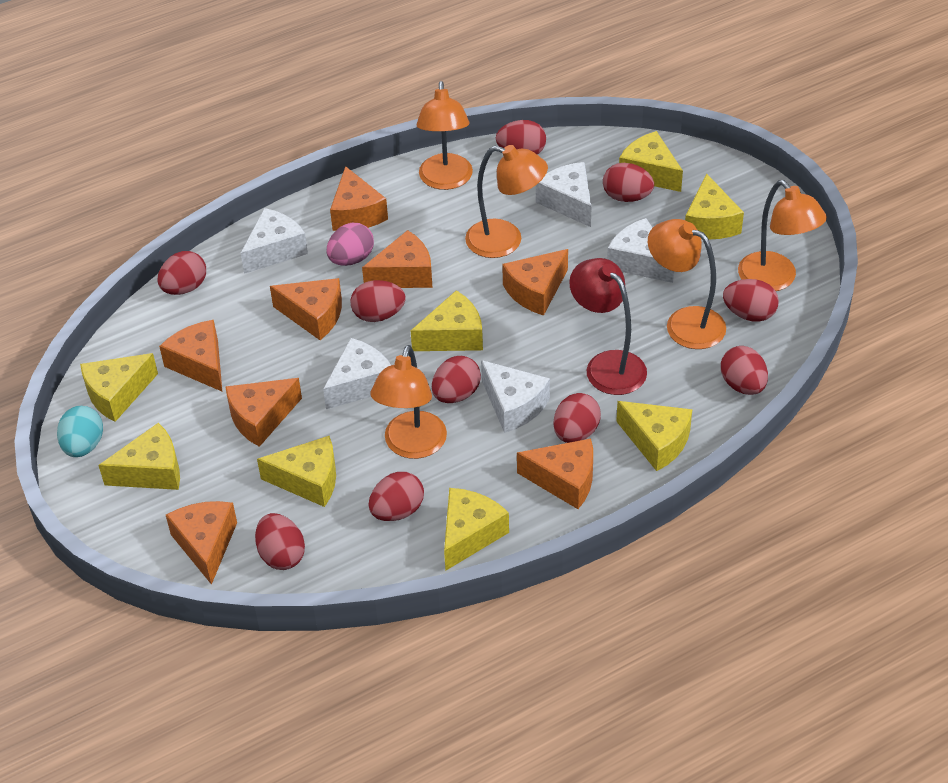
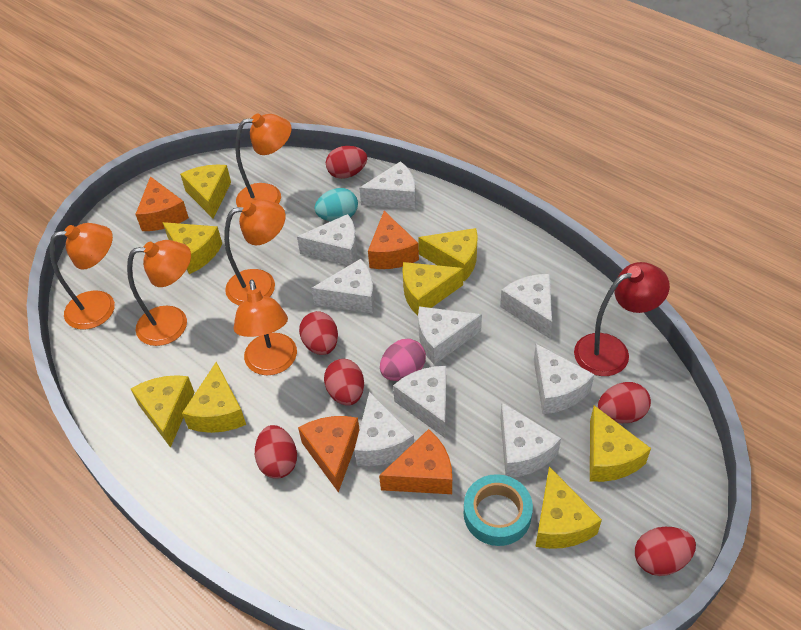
orange cheese: [159,320,222,391] [166,501,237,585] [225,378,302,447] [270,278,342,340] [330,166,388,231] [362,230,433,288] [502,249,568,316] [517,439,593,509] = 8 -> [135,176,189,231] [298,416,360,492] [368,211,419,269] [379,429,452,494] = 4
red egg: [157,251,206,295] [255,513,305,570] [350,280,406,322] [369,472,424,521] [432,356,481,403] [496,120,546,154] [553,393,601,443] [603,163,654,202] [721,346,768,395] [723,279,779,322] = 10 -> [255,425,297,479] [299,311,338,355] [324,359,364,406] [326,146,367,179] [598,382,651,423] [635,527,696,576] = 6
turquoise tape: none = 0 -> [464,474,533,546] = 1
white cheese: [241,208,308,274] [323,338,391,409] [481,360,550,433] [536,162,592,227] [607,218,674,283] = 5 -> [297,214,357,266] [311,259,374,314] [354,392,414,466] [359,161,416,209] [393,366,446,438] [418,306,482,365] [500,274,552,339] [500,403,561,478] [534,344,594,414] = 9

